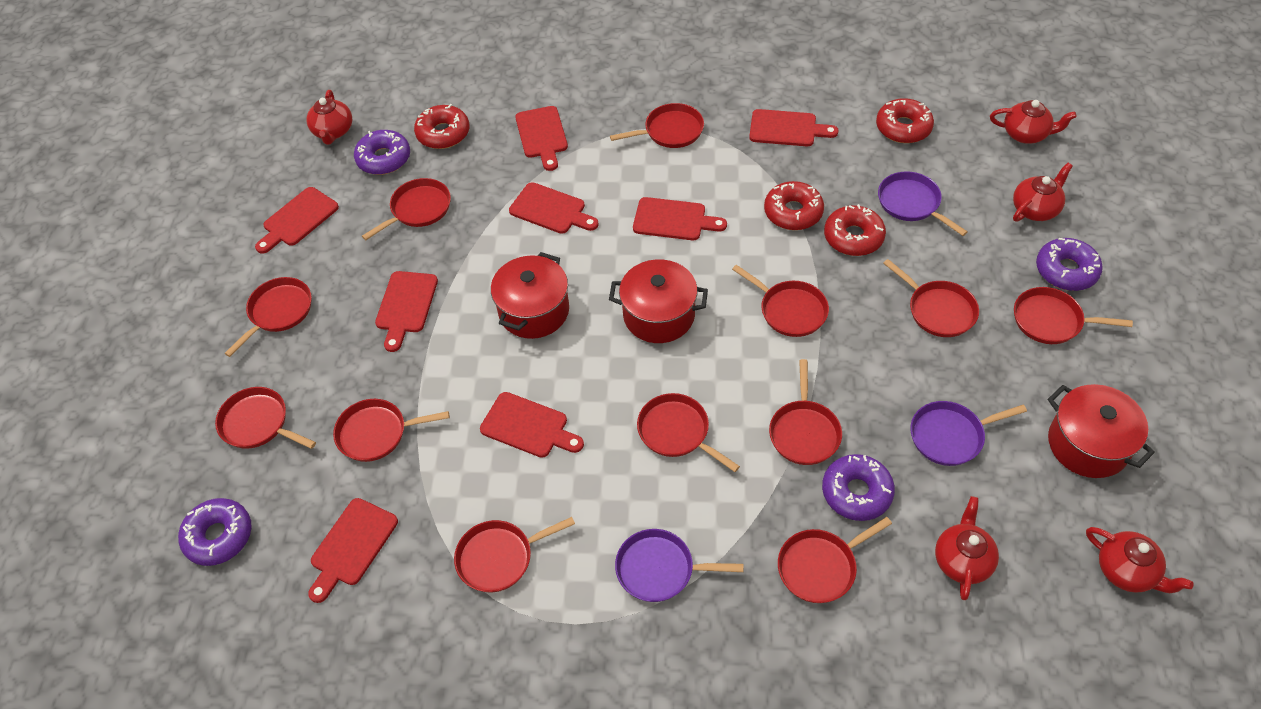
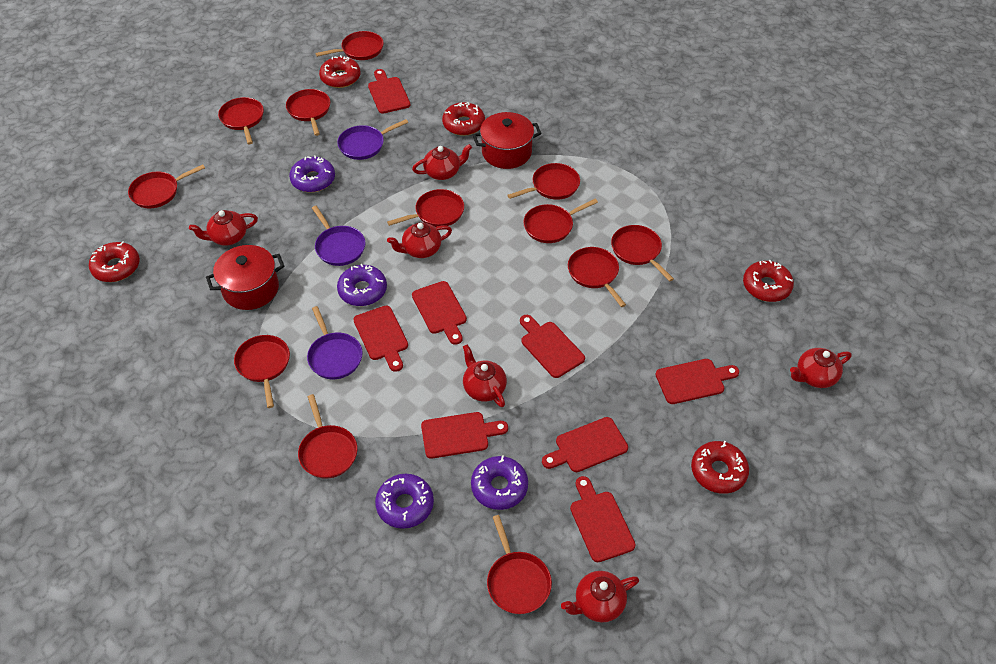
red donut: [414,104,469,149] [764,181,824,230] [824,204,886,256] [876,98,934,143] = 4 -> [89,241,140,282] [319,55,361,88] [442,102,485,136] [691,441,749,494] [743,260,794,302] = 5
red pot: [491,252,569,339] [609,260,708,343] [1048,384,1155,478] = 3 -> [206,245,284,310] [473,112,542,169] = 2
red teapot: [306,90,352,145] [935,496,999,600] [990,100,1077,144] [1013,163,1073,222] [1086,527,1194,593] = 5 -> [189,210,258,246] [387,222,452,258] [412,144,472,180] [463,344,507,407] [561,571,639,623] [790,348,851,388] = 6

